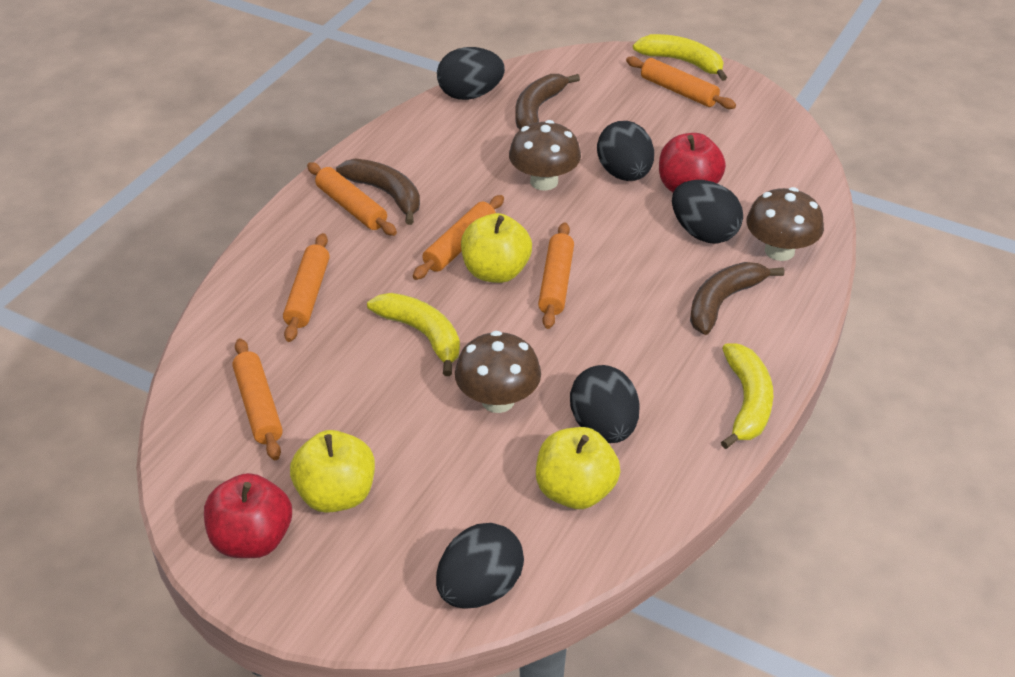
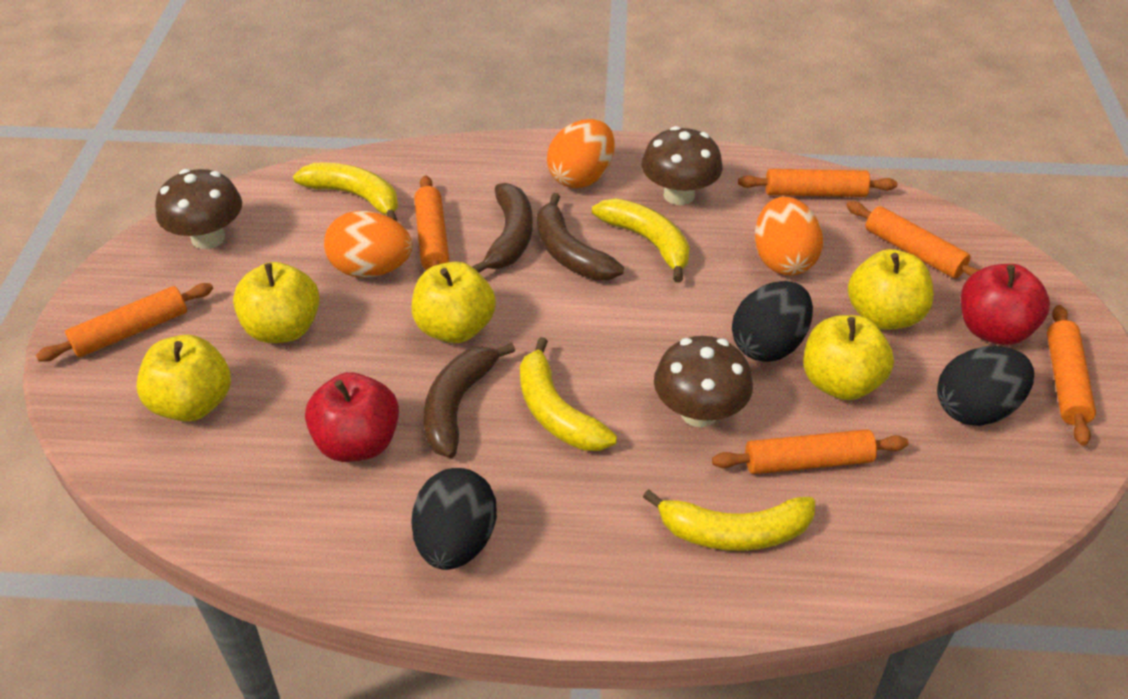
black egg: [436,523,524,608] [437,47,505,100] [570,365,640,443] [597,121,654,181] [672,180,743,244] = 5 -> [411,468,497,570] [732,281,813,362] [937,346,1034,426] = 3
orange egg: none = 0 -> [324,211,413,277] [547,119,615,188] [755,197,823,275] = 3
yellow apple: [290,430,375,513] [461,213,532,283] [536,427,620,509] = 3 -> [136,335,231,422] [233,262,320,343] [412,262,496,343] [803,315,894,400] [848,249,934,330] = 5
yellow banana: [367,293,460,376] [633,34,727,81] [721,344,773,449] = 3 -> [293,163,398,221] [520,337,617,451] [592,198,690,282] [643,489,815,551] = 4

